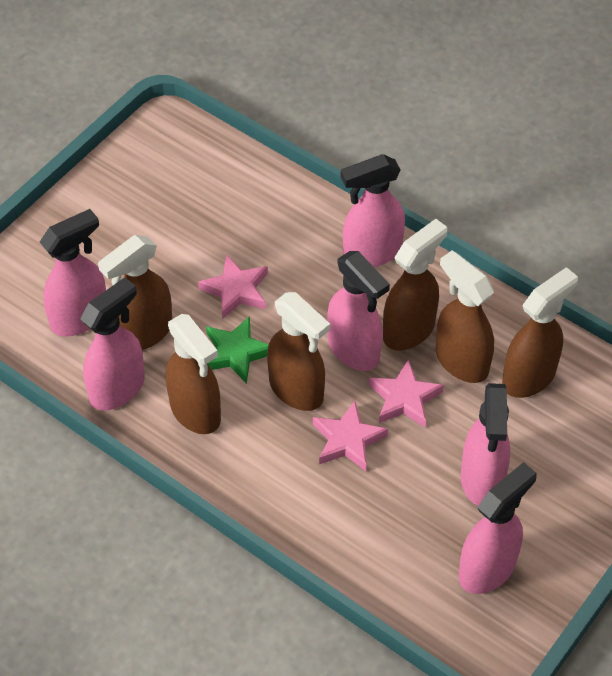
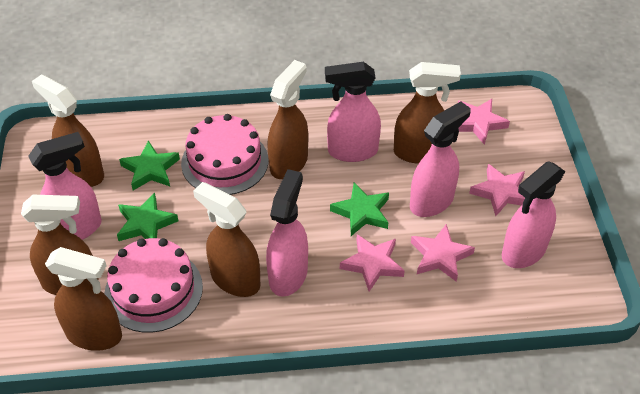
green star: [206,316,269,384] = 1 -> [117,193,178,241] [119,141,180,190] [330,183,389,236] = 3
pink cake: none = 0 -> [104,238,203,333] [181,114,268,195] = 2
pink spray bottle: [40,209,106,336] [80,277,145,410] [327,251,390,371] [341,154,405,267] [459,462,536,594] [461,383,510,506] = 6 -> [28,132,102,240] [266,169,308,297] [325,62,381,162] [410,101,471,217] [502,161,565,268] = 5
pink star: [198,254,268,319] [313,401,388,471] [368,359,444,427] = 3 -> [340,234,405,292] [411,224,475,282] [458,99,510,145] [469,164,525,216] = 4

